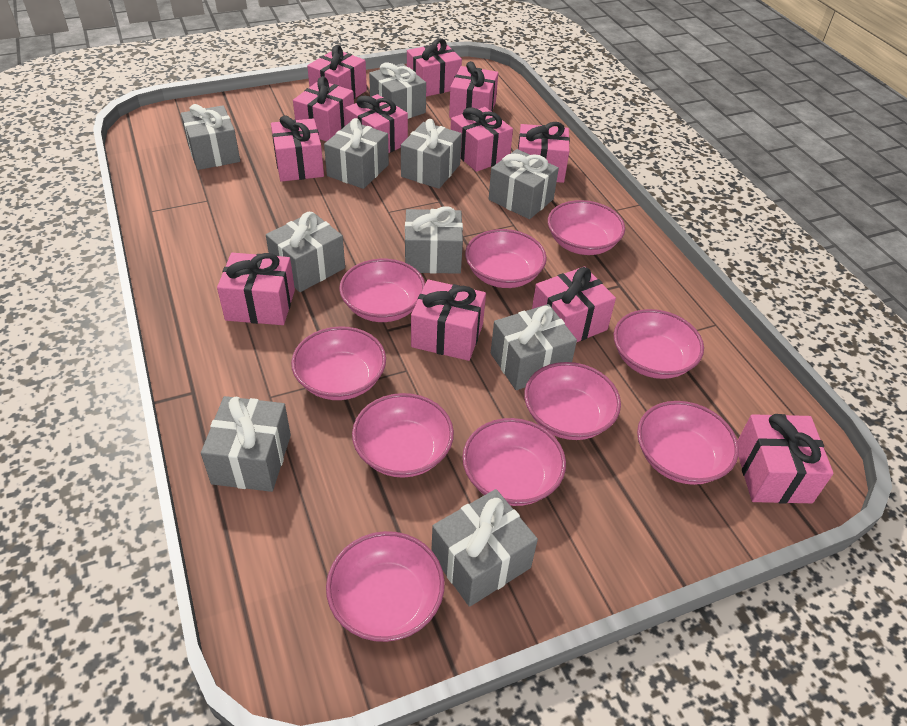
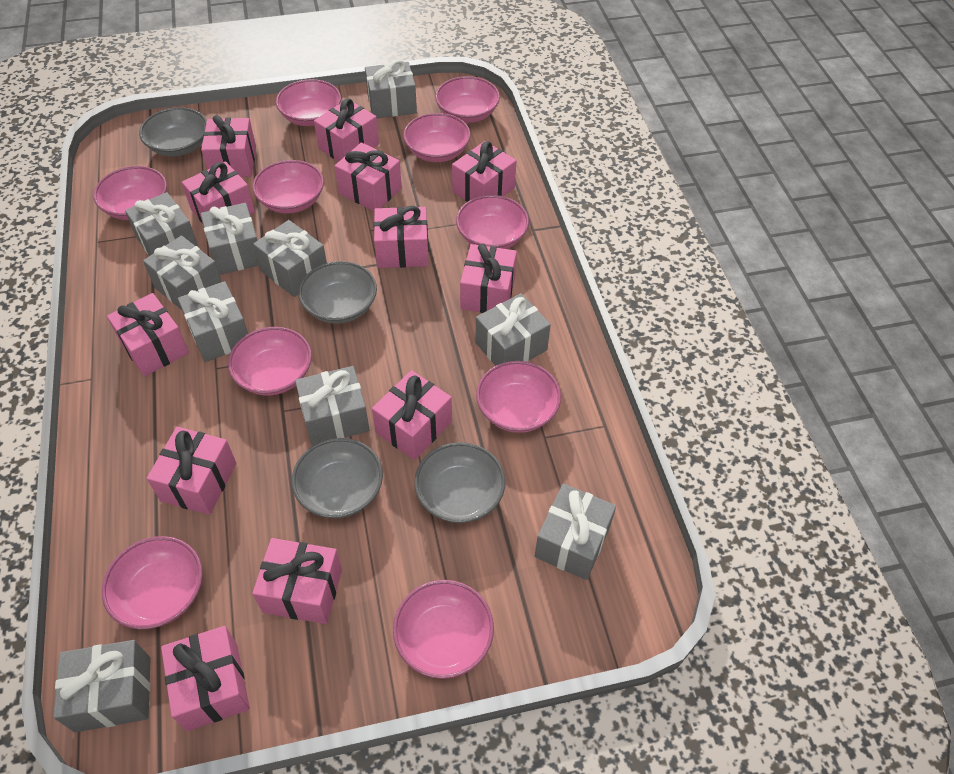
grey bowl: none = 0 -> [139,107,207,157] [292,438,383,518] [299,261,377,324] [414,442,505,523] = 4

